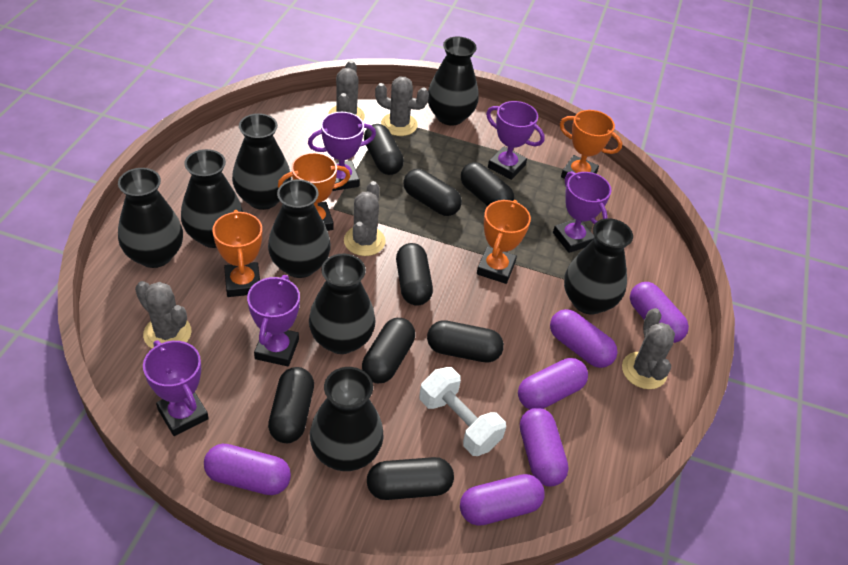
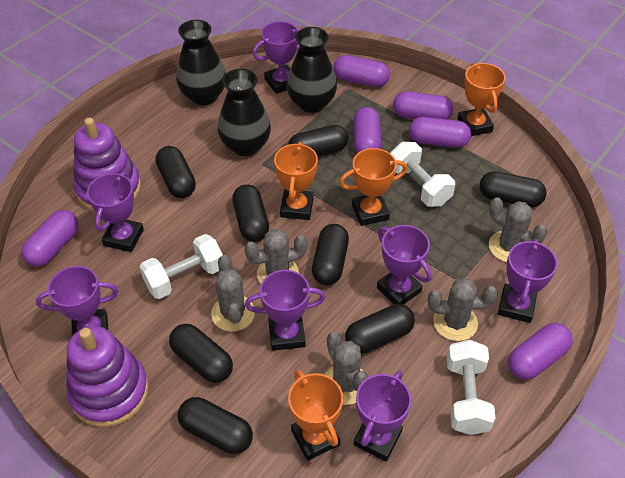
black vase: [118,168,183,268] [181,149,243,248] [232,113,291,210] [268,179,331,278] [309,254,376,354] [310,367,384,471] [428,36,478,126] [564,218,633,314] = 8 -> [176,20,226,105] [218,69,271,156] [287,27,337,113] = 3
purple stacking toy: none = 0 -> [67,326,149,427] [73,118,141,211] = 2
purple trophy: [143,340,209,436] [247,275,300,366] [308,112,376,191] [486,101,545,180] [553,171,611,253] = 5 -> [36,266,118,336] [87,172,144,252] [245,270,325,351] [252,21,301,94] [354,371,411,461] [377,225,432,304] [498,239,558,323] = 7
white dumbbell: [420,367,506,456] = 1 -> [140,234,223,299] [390,142,455,207] [447,340,496,435] = 3

